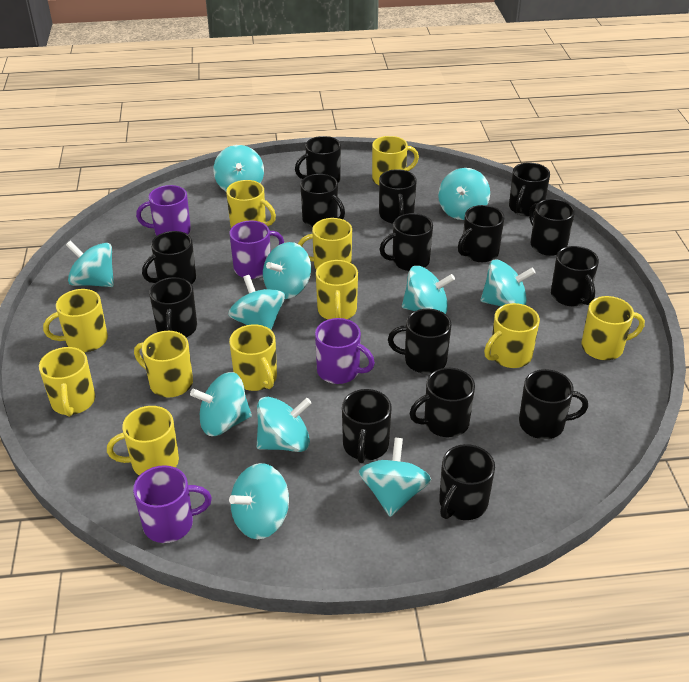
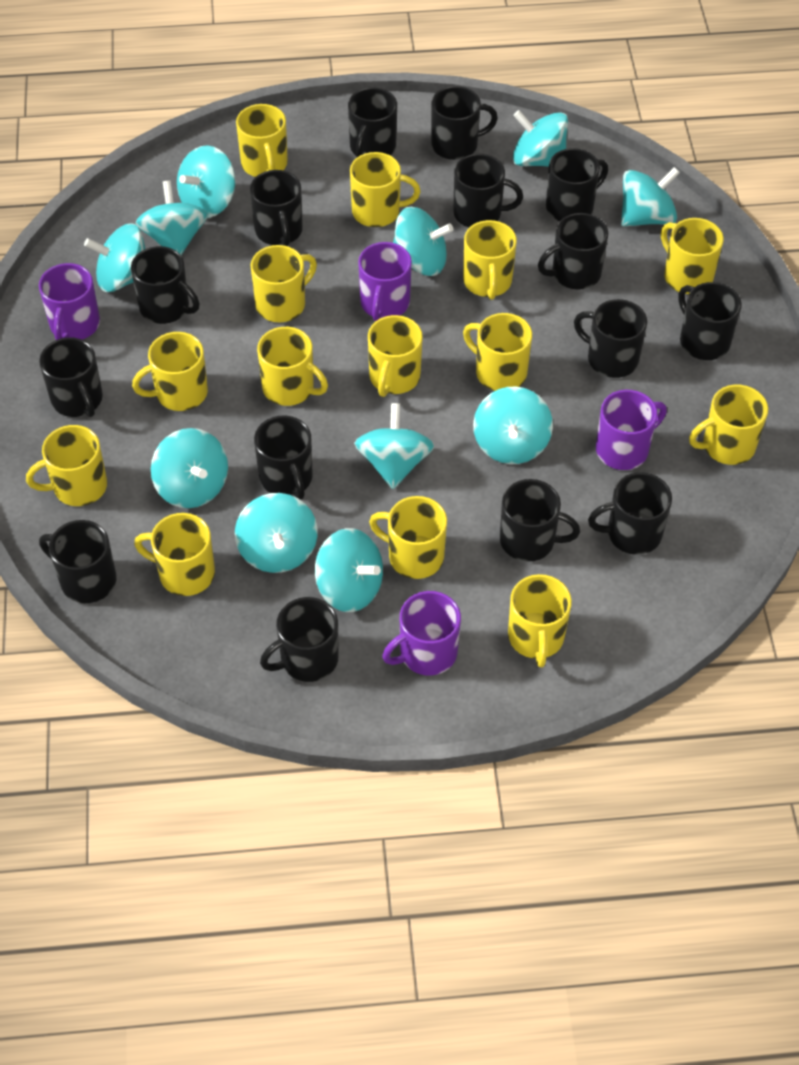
yellow mug: [39,347,95,417] [43,289,108,352] [107,406,179,475] [134,331,193,398] [226,180,276,228] [229,324,277,391] [298,218,352,270] [316,260,358,319] [372,136,419,185] [484,303,540,368] [581,296,645,360] = 11 -> [26,425,107,506] [132,332,208,411] [134,513,215,596] [236,104,288,177] [251,245,317,322] [257,327,328,406] [350,152,420,227] [368,315,423,397] [369,496,447,579] [463,220,517,300] [463,313,532,391] [508,574,572,668] [661,218,724,294] [689,385,768,465] = 14

